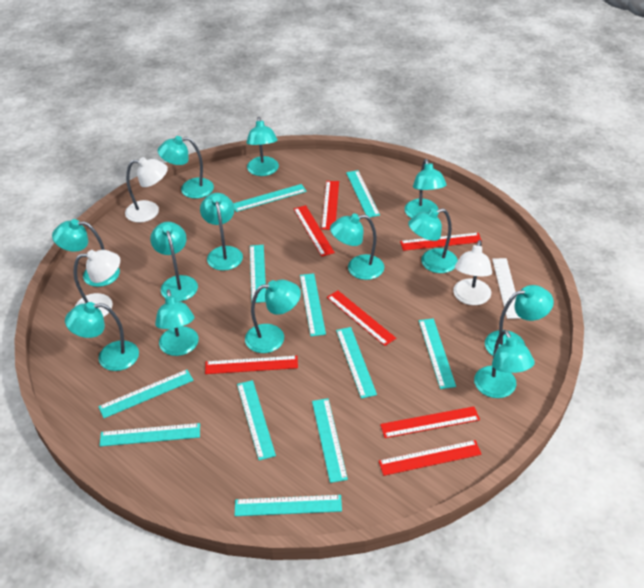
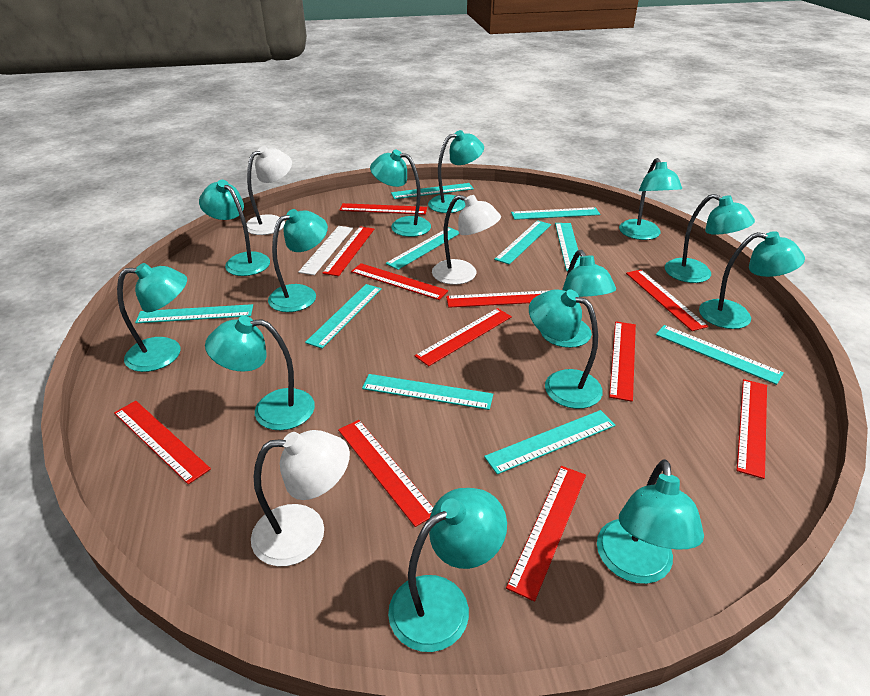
red ruler: [205,356,298,374] [294,205,335,257] [321,181,339,230] [327,291,396,346] [379,440,482,476] [380,406,480,438] [400,233,482,251] = 7 -> [114,401,211,484] [322,227,374,276] [338,420,433,527] [339,203,427,215] [351,263,448,300] [415,308,512,366] [446,290,550,308] [506,466,586,602] [609,321,636,402] [626,270,708,331] [737,379,767,479] = 11
turquoise ruler: [98,370,194,418] [99,423,200,447] [233,184,307,212] [235,495,342,516] [237,380,276,460] [250,245,266,303] [300,273,326,336] [312,398,348,483] [336,327,377,399] [346,170,380,217] [419,318,456,389] = 11 -> [135,304,253,323] [305,284,382,349] [362,374,493,410] [386,227,459,270] [391,183,474,199] [484,410,616,474] [494,220,551,265] [511,207,600,220] [555,223,580,271] [656,325,784,385] = 10

